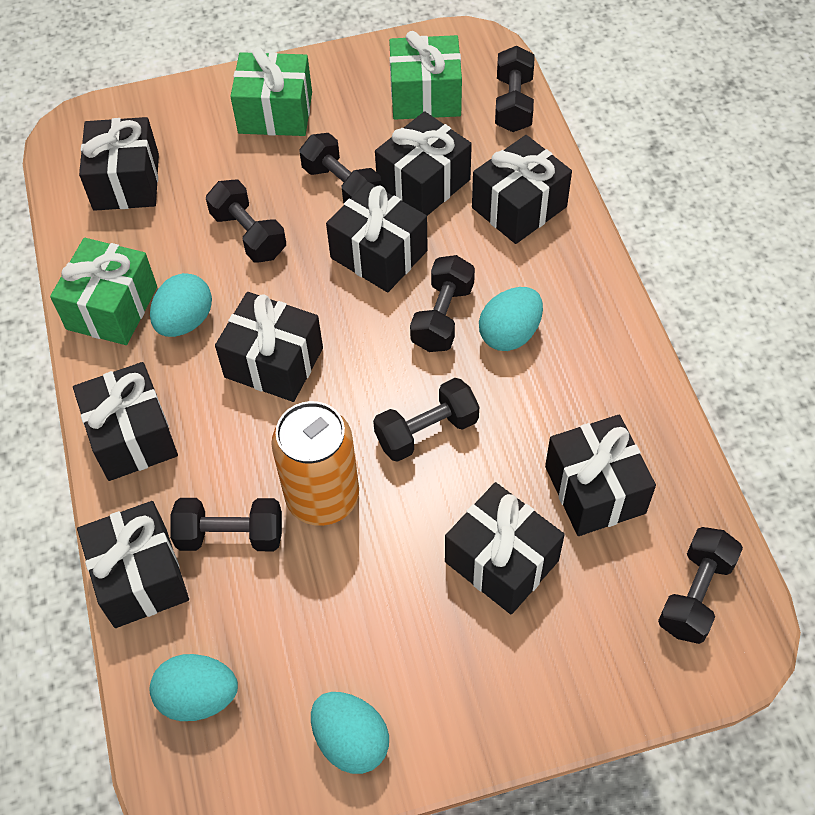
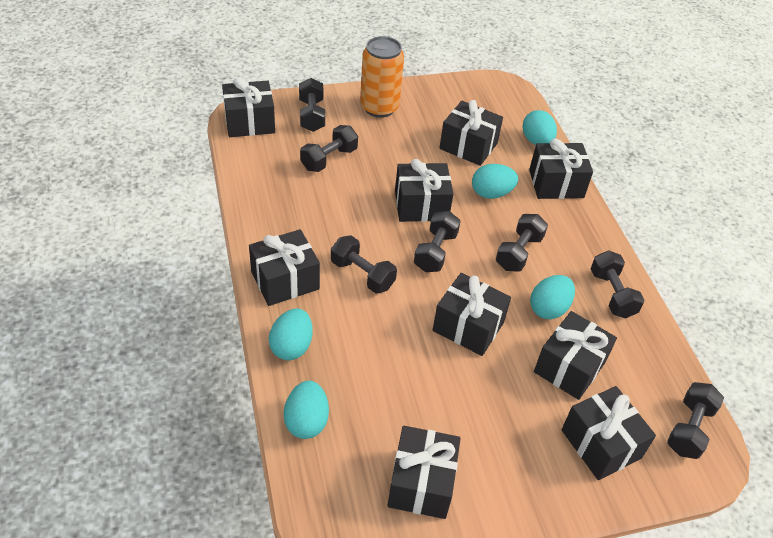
green gift: [50,238,157,345] [230,47,312,136] [389,31,462,120] = 3 -> none = 0
turquoise egg: [150,273,212,337] [150,654,238,721] [311,692,389,774] [479,287,543,351] = 4 -> [269,308,313,360] [284,381,329,439] [472,164,518,199] [522,110,557,145] [530,275,575,320] = 5

